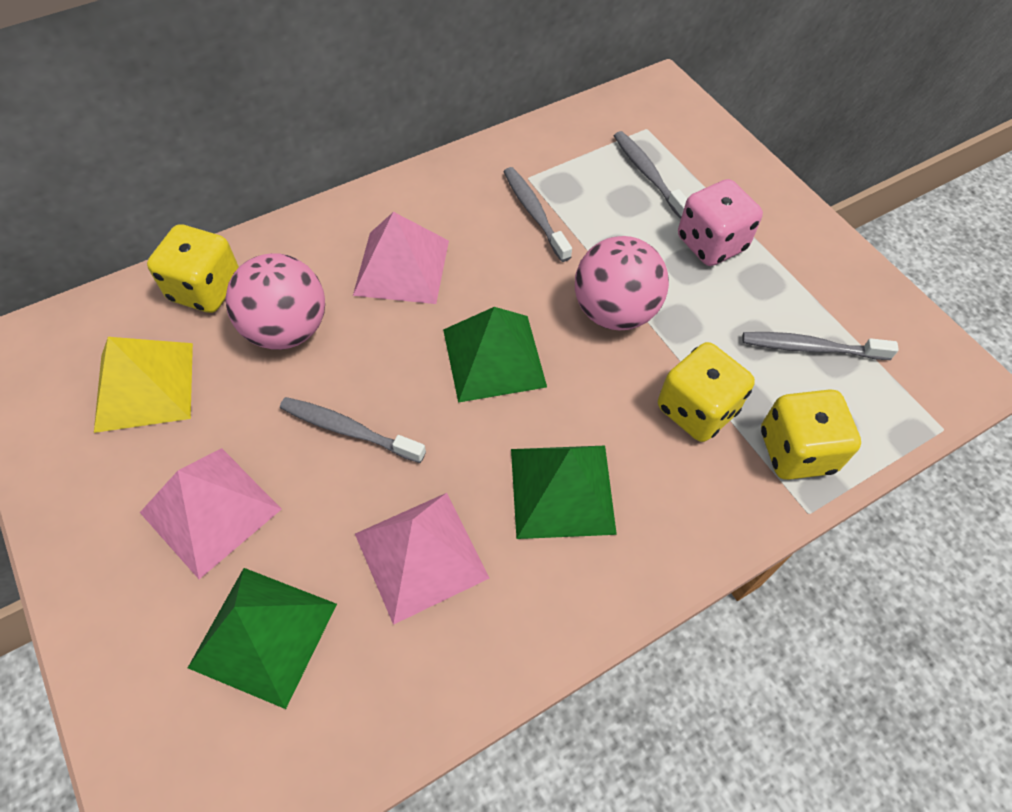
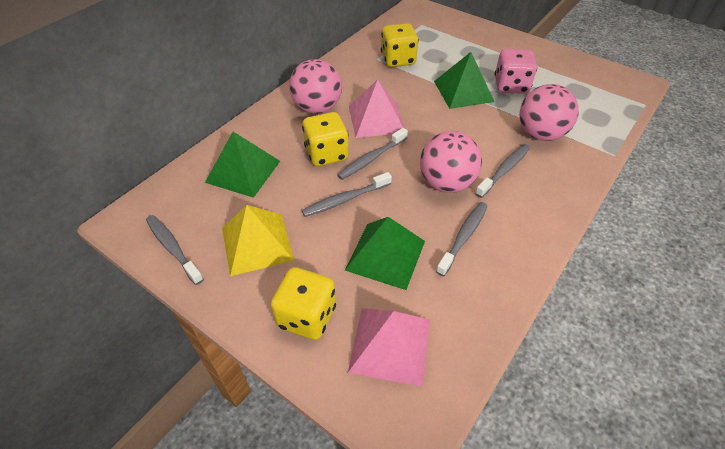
grey toothbrush: [280,397,426,463] [504,167,572,262] [614,131,687,219] [742,332,899,360] = 4 -> [146,215,204,285] [302,172,392,217] [337,128,408,180] [436,202,488,276] [475,144,530,198] = 5
pink ball: [225,253,325,350] [575,236,669,330] = 2 -> [289,59,342,114] [420,131,482,193] [519,84,579,141] = 3
pink pyramid: [140,448,282,579] [353,212,449,304] [355,493,489,625] = 3 -> [348,308,430,386] [349,79,404,138] = 2

